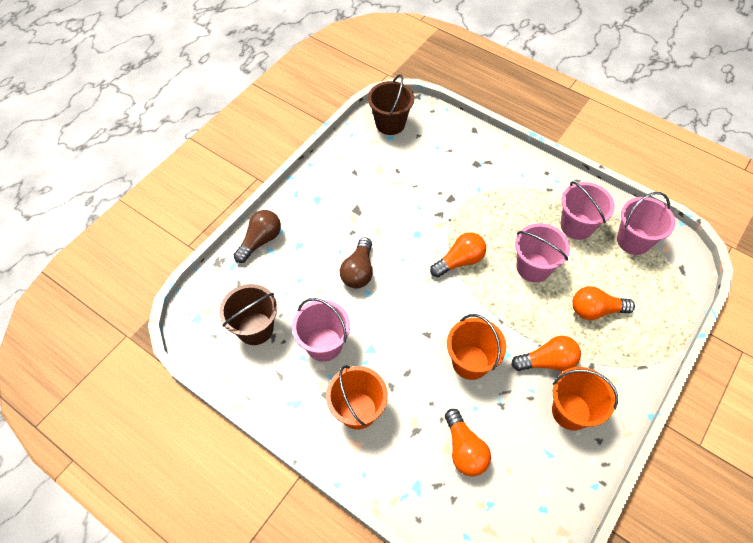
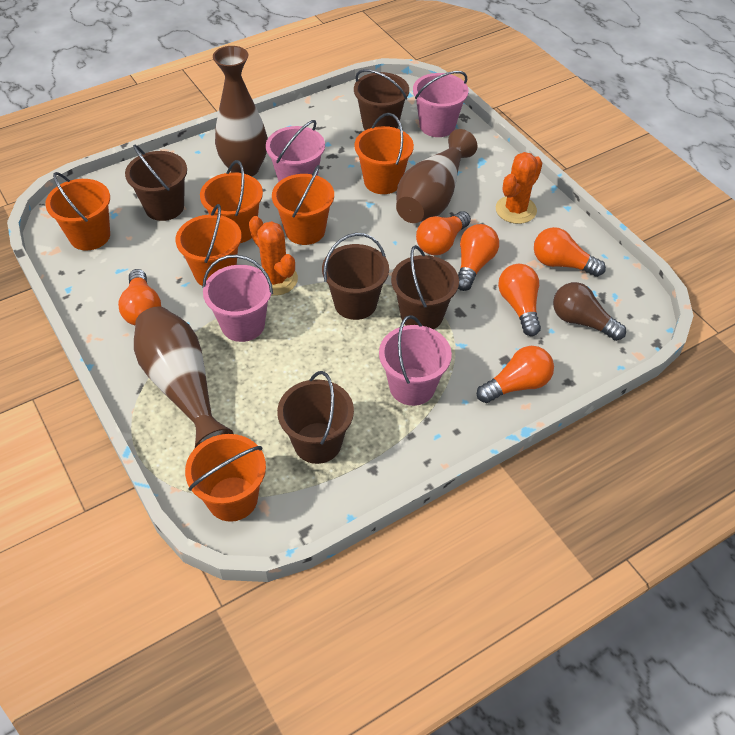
brown bucket: [219,284,277,345] [368,74,414,135] = 2 -> [125,145,187,221] [277,371,354,464] [322,233,389,320] [354,69,409,130] [391,245,459,329] = 5
brown light bulb: [234,210,281,263] [340,237,373,288] = 2 -> [553,282,626,341] = 1
brown vase: none = 0 -> [134,306,234,448] [213,46,268,176] [396,129,477,223] = 3
orange bucket: [326,365,388,430] [447,314,506,380] [552,367,618,431] = 3 -> [45,172,110,251] [176,204,242,286] [185,434,266,522] [200,160,263,243] [272,165,334,245] [354,113,414,194] = 6
orange cactus: none = 0 -> [249,216,298,296] [496,152,543,224] = 2
orange light bulb: [430,232,486,277] [445,409,491,477] [511,336,581,371] [572,286,635,320] = 4 -> [118,269,161,325] [416,211,471,255] [458,224,499,291] [477,346,554,403] [498,264,541,336] [534,227,606,277] = 6

